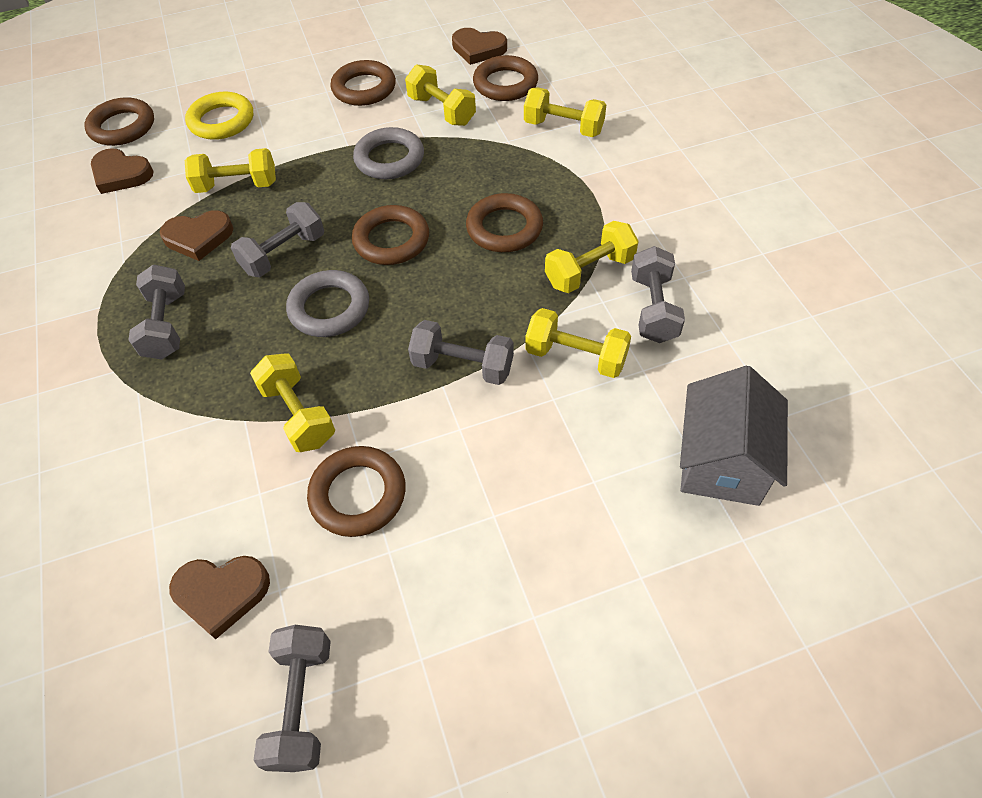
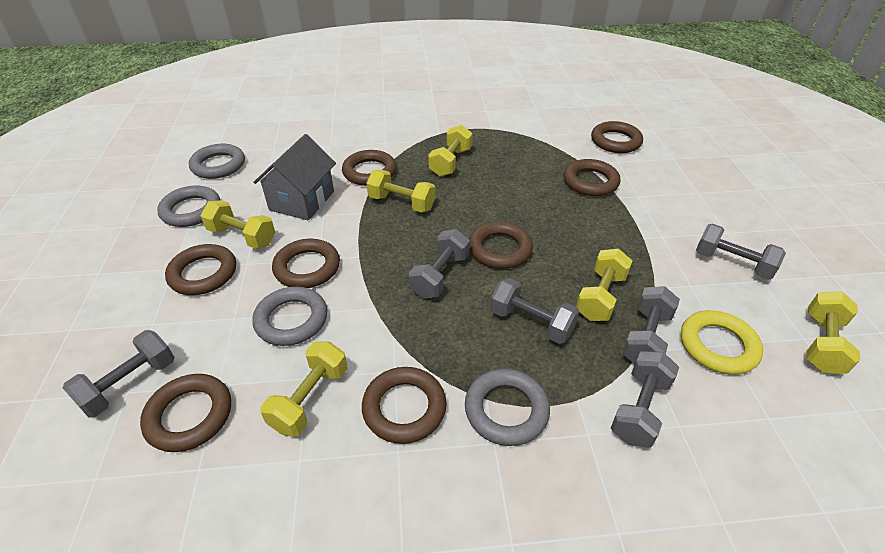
brown heart: [91,148,154,194] [160,210,233,261] [169,556,270,639] [452,28,507,65] = 4 -> none = 0
brown ring: [84,97,154,146] [307,446,406,537] [331,60,396,106] [352,205,429,265] [466,193,543,252] [473,55,538,101] = 6 -> [140,374,231,452] [165,244,236,295] [272,239,340,288] [342,150,397,186] [362,367,447,444] [469,221,533,269] [564,159,620,196] [591,121,643,153] = 8
grey dumbbell: [128,265,185,360] [231,202,324,277] [254,625,331,772] [408,320,514,385] [631,246,685,343] = 5 -> [63,330,174,418] [409,229,470,298] [490,278,579,344] [611,351,679,448] [622,286,680,364] [696,224,786,280] = 6
grey ring: [286,270,369,337] [353,127,424,179] = 2 -> [157,186,220,227] [189,144,245,179] [252,287,327,346] [465,369,550,446] = 4

